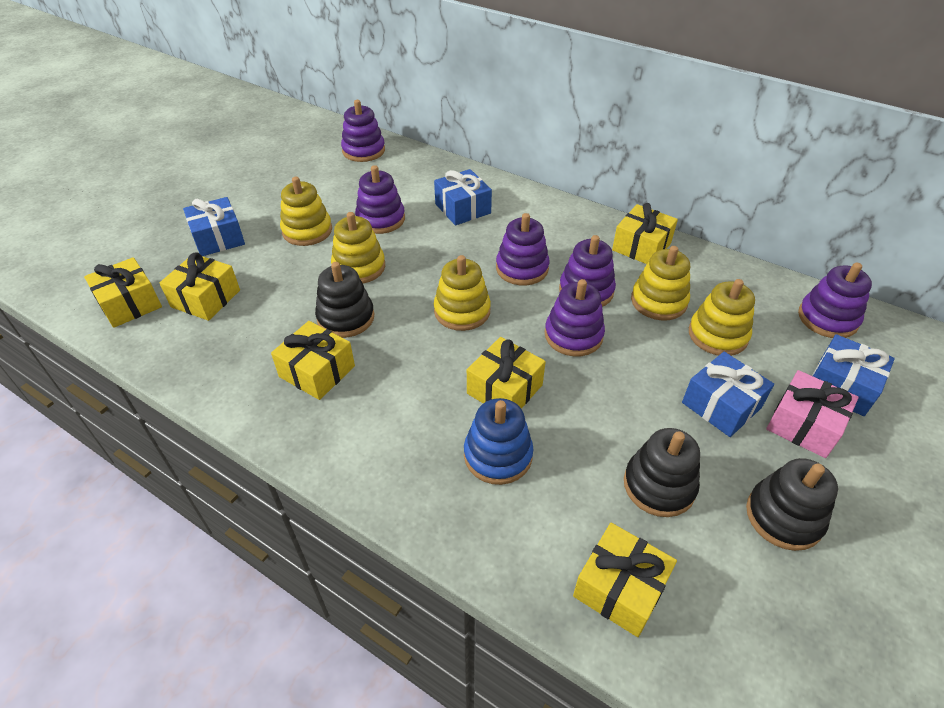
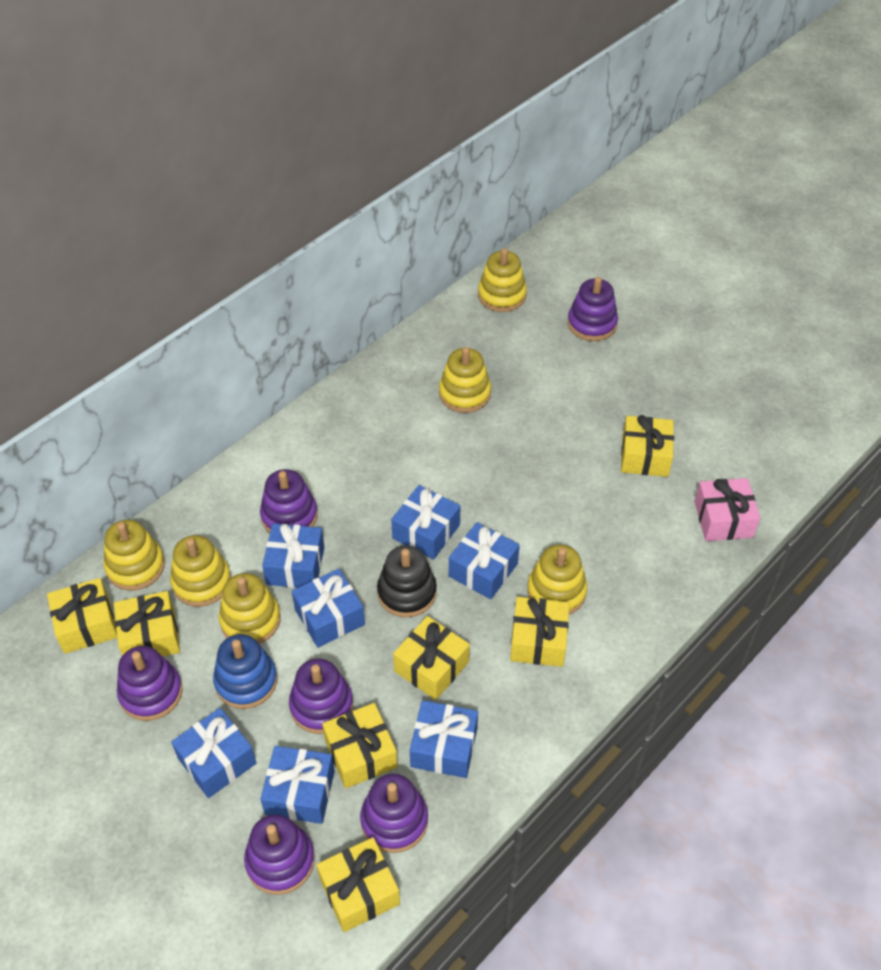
black stacking toy: [315,262,374,338] [624,428,700,517] [746,458,838,551] = 3 -> [377,545,437,617] = 1
blue gift: [183,197,245,256] [434,169,492,226] [682,352,774,437] [813,334,895,416] = 4 -> [171,708,256,798] [260,746,335,824] [262,523,325,588] [292,569,365,648] [391,485,460,560] [410,700,478,778] [449,522,520,599] = 7
yellow gift: [84,257,162,328] [160,253,240,321] [271,321,355,400] [467,337,546,409] [573,523,677,637] [612,203,678,264] = 6 -> [47,578,117,654] [113,591,180,656] [317,837,400,932] [322,703,398,789] [393,616,470,700] [510,597,569,667] [621,415,674,477] = 7
yellow stacking toy: [280,177,332,246] [331,212,385,284] [434,255,491,331] [631,246,690,320] [689,279,755,356] = 5 -> [104,520,165,591] [170,535,231,607] [219,573,281,644] [439,347,491,413] [478,248,527,312] [527,545,587,614] = 6

